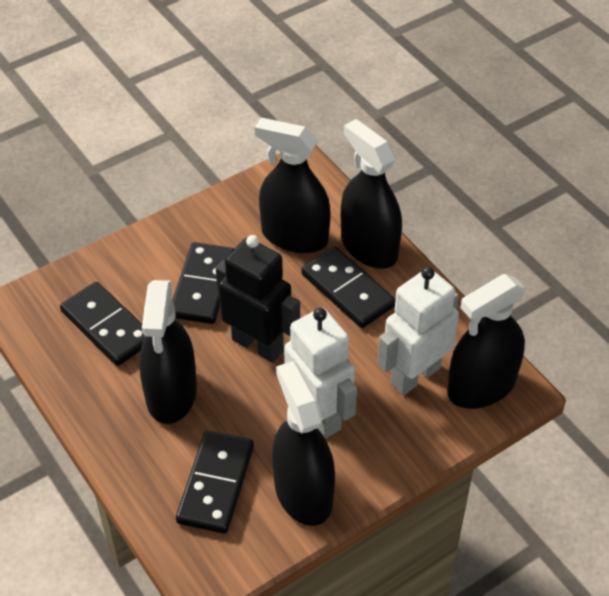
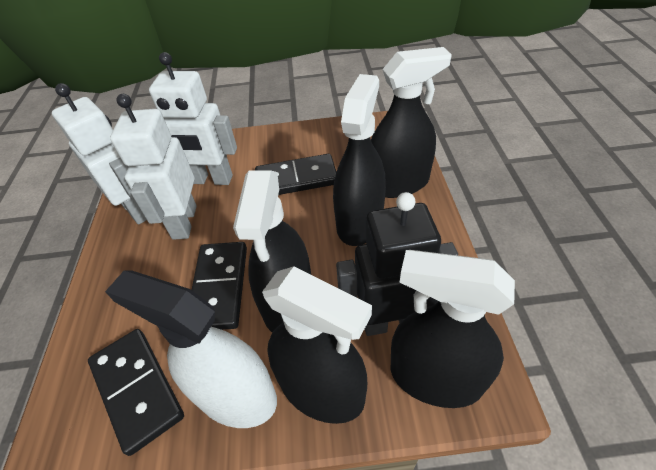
black domino: [60,282,145,366] [172,242,234,324] [176,431,254,534] [301,247,396,328] = 4 -> [88,329,184,456] [192,242,247,330] [255,154,336,195] = 3
white robot: [284,308,357,438] [377,267,459,395] = 2 -> [52,83,147,225] [110,94,197,240] [149,52,237,185] = 3
white spray bottle: none = 0 -> [105,270,277,428] = 1

